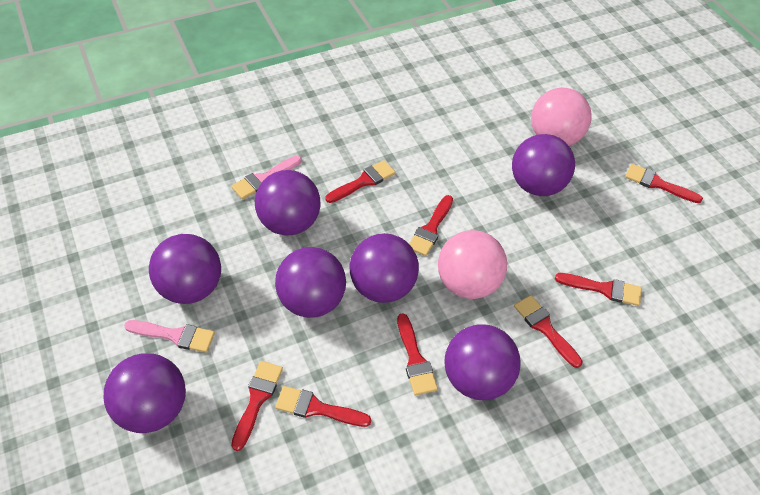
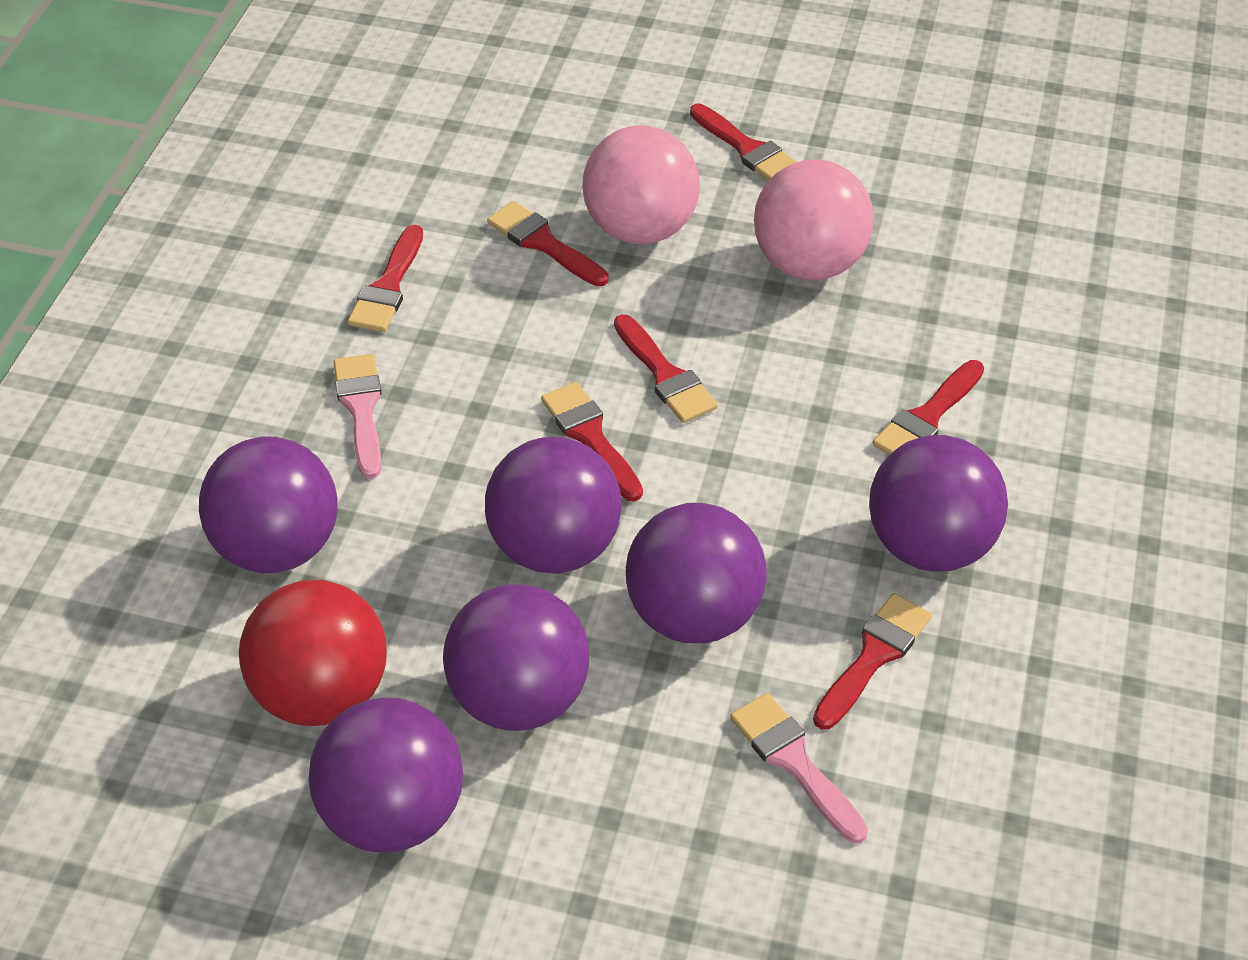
purple ball: [103,353,186,433] [149,234,221,304] [255,170,321,235] [275,247,346,318] [349,233,419,303] [444,324,521,400] [512,134,575,196] = 7 -> [199,437,338,573] [309,697,463,852] [443,584,589,731] [485,437,622,574] [626,503,767,643] [869,435,1008,572] = 6
red ball: none = 0 -> [239,580,387,726] = 1
red brush: [231,361,283,451] [275,386,371,427] [325,160,395,203] [397,313,438,396] [409,195,453,256] [514,295,583,368] [555,273,642,306] [625,164,703,203] = 8 -> [348,225,423,332] [487,201,609,286] [541,382,643,502] [614,314,718,423] [690,104,797,181] [813,593,932,730] [872,360,984,455] = 7

